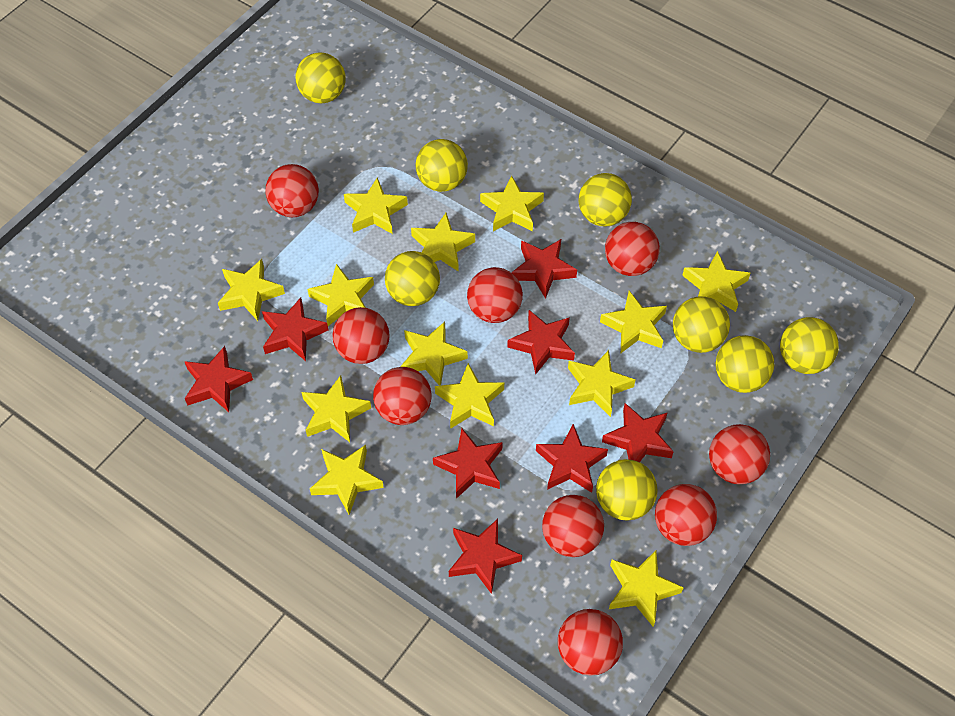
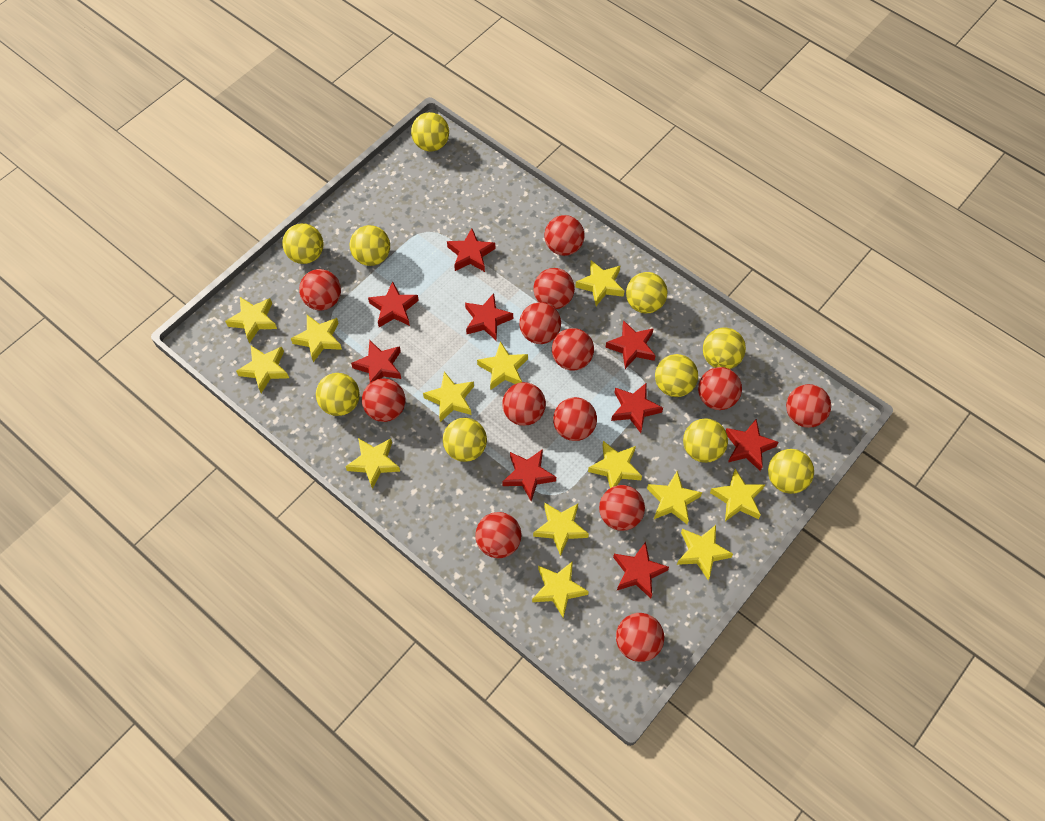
red ball: [266,164,319,217] [332,307,390,364] [373,367,432,425] [467,267,523,323] [542,495,604,557] [558,609,623,676] [605,222,660,276] [655,484,717,546] [709,424,770,485] = 9 -> [299,269,341,311] [362,378,405,422] [475,512,521,558] [502,382,546,426] [519,302,561,344] [534,268,575,309] [544,215,585,256] [552,328,594,371] [553,397,597,441] [599,485,645,531] [616,613,664,662] [698,367,742,410] [786,384,831,428] = 13
red star: [184,346,253,412] [262,298,328,361] [433,428,503,499] [449,519,522,594] [507,310,575,374] [511,239,577,299] [536,424,608,493] [602,403,674,462] = 8 -> [351,340,401,383] [368,282,419,327] [447,228,495,272] [465,293,513,341] [502,449,556,501] [605,320,656,369] [611,382,663,433] [613,542,669,599] [725,419,778,471] = 9
yellow ball: [296,52,346,103] [385,251,440,306] [415,139,468,192] [579,173,632,226] [596,459,657,521] [673,296,730,353] [716,335,774,393] [780,317,839,374] = 8 -> [282,223,324,264] [316,373,360,416] [350,225,390,266] [411,112,449,152] [443,418,487,462] [626,272,667,313] [655,354,698,397] [683,418,728,463] [703,327,746,369] [768,449,814,494] = 10

